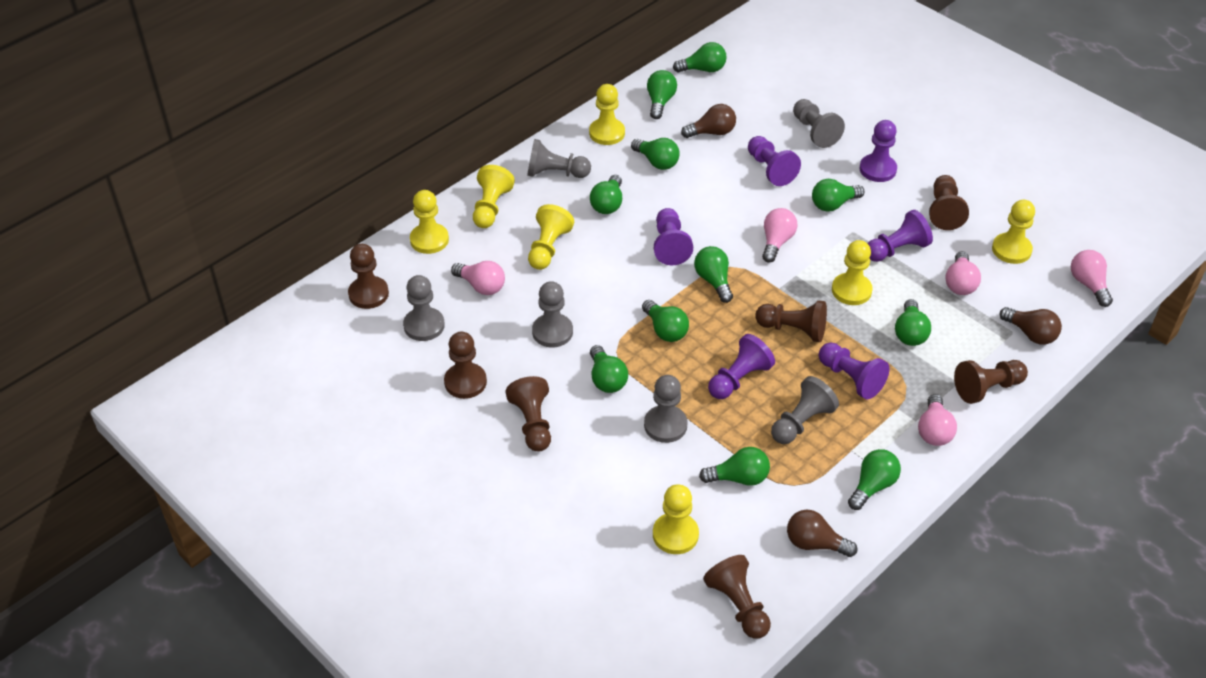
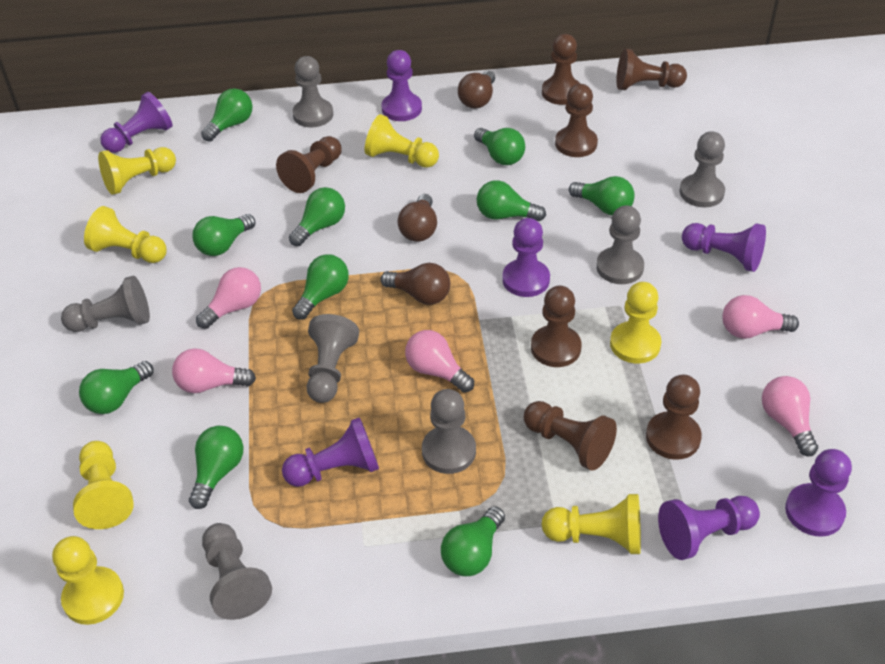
green light bulb: [590,175,622,214] [590,345,628,393] [631,138,680,170] [642,300,689,342] [647,70,677,119] [673,42,727,73] [694,246,733,303] [699,447,770,486] [812,179,864,212] [848,449,901,510] [895,299,931,346] = 11 -> [79,361,154,414] [189,426,243,509] [193,214,255,256] [201,88,253,142] [289,187,345,246] [292,254,349,320] [441,506,505,576] [474,128,525,165] [477,180,546,221] [569,176,635,215] = 10
grey pawn: [403,275,445,341] [527,139,591,178] [532,281,573,347] [644,375,688,443] [771,376,839,444] [793,99,845,148] = 6 -> [61,276,150,332] [202,523,272,620] [292,56,333,127] [307,314,359,403] [422,389,476,474] [596,205,644,284] [679,131,725,207] = 7
purple pawn: [654,208,693,265] [708,334,775,399] [748,136,801,186] [819,343,889,399] [860,120,897,182] [867,210,933,262] = 6 -> [100,92,173,153] [282,417,379,487] [381,50,422,121] [502,218,550,297] [658,496,760,560] [682,223,766,272] [785,449,852,537] = 7

